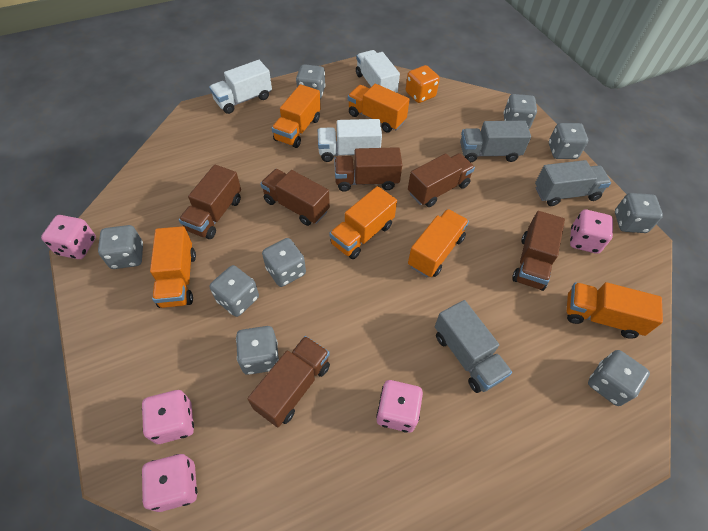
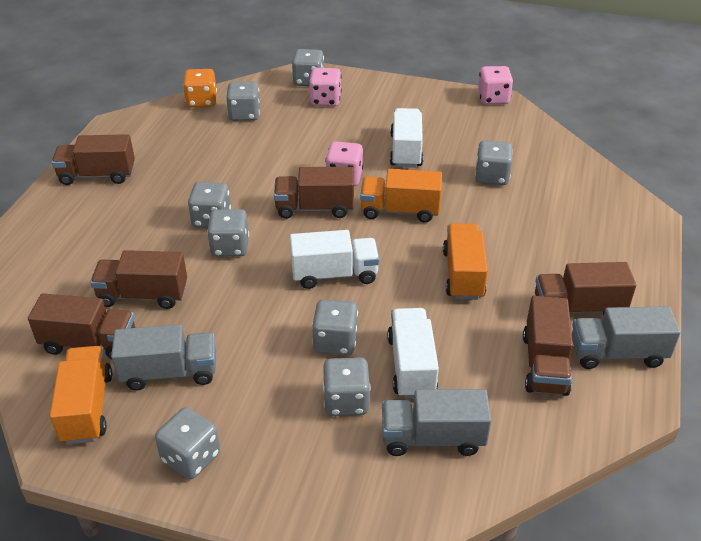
grey dice: [98,225,143,269] [210,265,259,317] [236,326,279,375] [262,238,306,287] [296,64,326,99] [503,94,537,129] [549,123,588,159] [588,350,650,406] [615,193,663,233] = 9 -> [155,407,220,479] [188,182,231,228] [207,209,249,257] [226,82,260,121] [292,49,324,86] [312,300,358,355] [323,357,371,416] [475,141,513,185] = 8
orange truck: [150,226,196,308] [272,84,321,148] [329,186,397,259] [348,84,410,133] [408,209,469,277] [567,282,663,339] = 6 -> [50,346,112,444] [360,169,442,223] [443,223,488,300] = 3
pink dice: [41,215,96,259] [142,390,194,444] [142,454,197,512] [376,380,423,433] [570,210,613,254] = 5 -> [309,68,342,106] [325,141,363,186] [478,66,513,104] = 3

